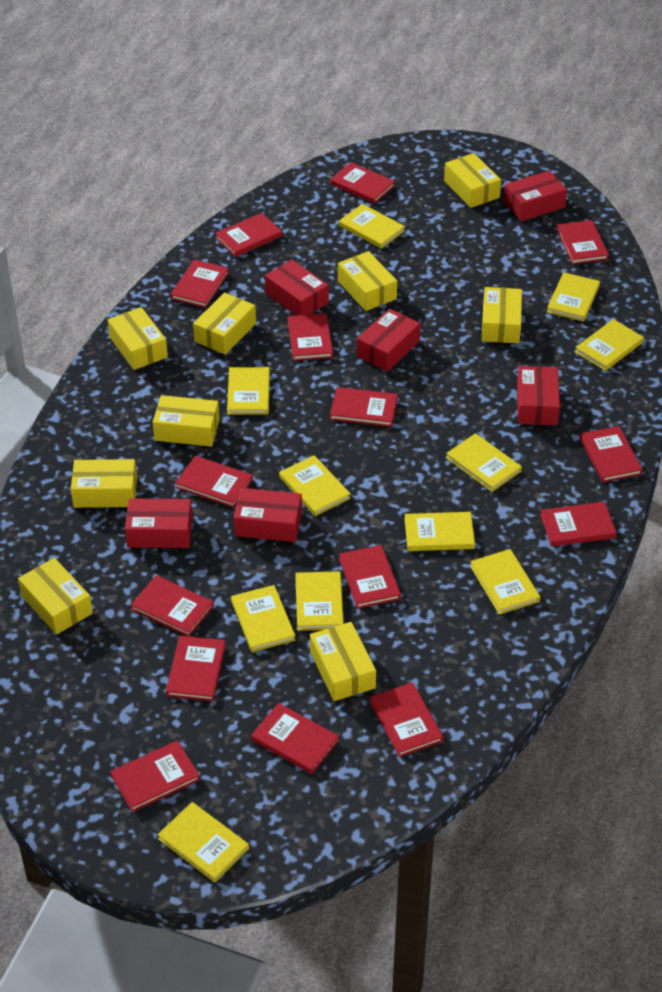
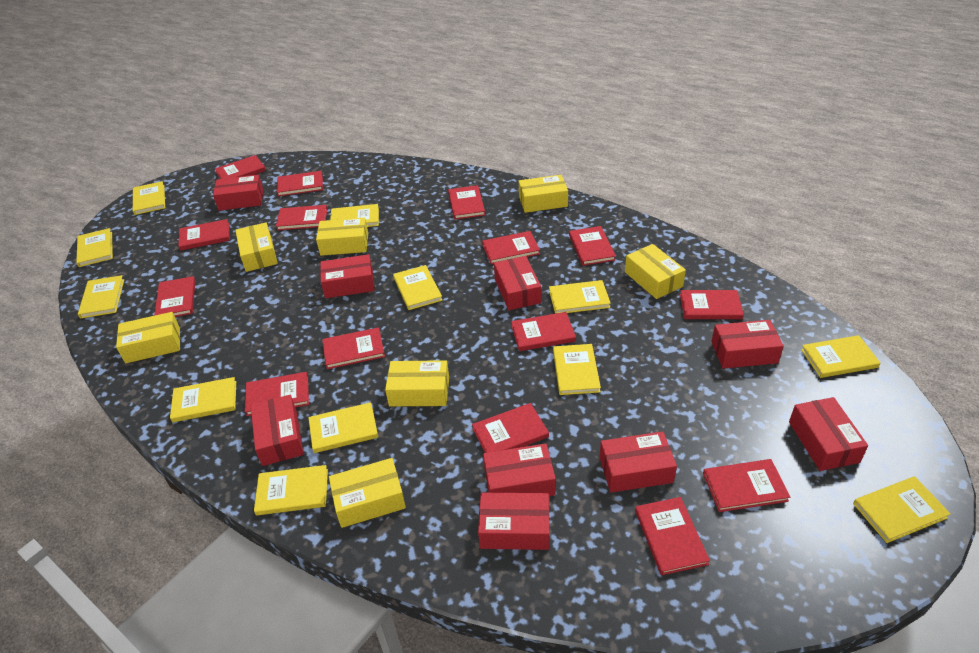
red box: [125,499,192,548] [234,488,302,542] [265,260,329,316] [357,309,420,372] [504,171,567,221] [517,366,560,425] = 6 -> [213,175,263,211] [251,395,303,466] [320,254,375,298] [478,492,549,550] [483,443,556,496] [494,256,541,310] [599,431,677,493] [711,320,784,369] [789,397,868,471] = 9
yellow book: [158,802,249,883] [227,367,270,415] [231,585,296,652] [279,455,351,516] [295,571,344,631] [339,204,405,249] [405,512,475,551] [446,433,522,492] [470,549,541,615] [547,272,600,322] [575,319,644,371] = 11 -> [76,228,113,267] [78,275,124,319] [133,181,165,215] [170,377,236,422] [254,465,328,515] [308,402,378,453] [330,204,379,227] [393,265,442,310] [549,280,611,314] [553,344,601,395] [801,335,880,378] [853,476,950,543] = 12
yellow box: [18,558,93,635] [71,459,137,508] [108,307,168,370] [153,395,220,447] [193,292,256,355] [310,622,376,701] [338,251,397,311] [444,153,501,208] [482,287,522,344] = 9 -> [116,312,180,363] [235,222,278,272] [316,218,368,256] [329,458,406,528] [385,360,449,406] [519,175,568,213] [625,244,686,299] = 7

